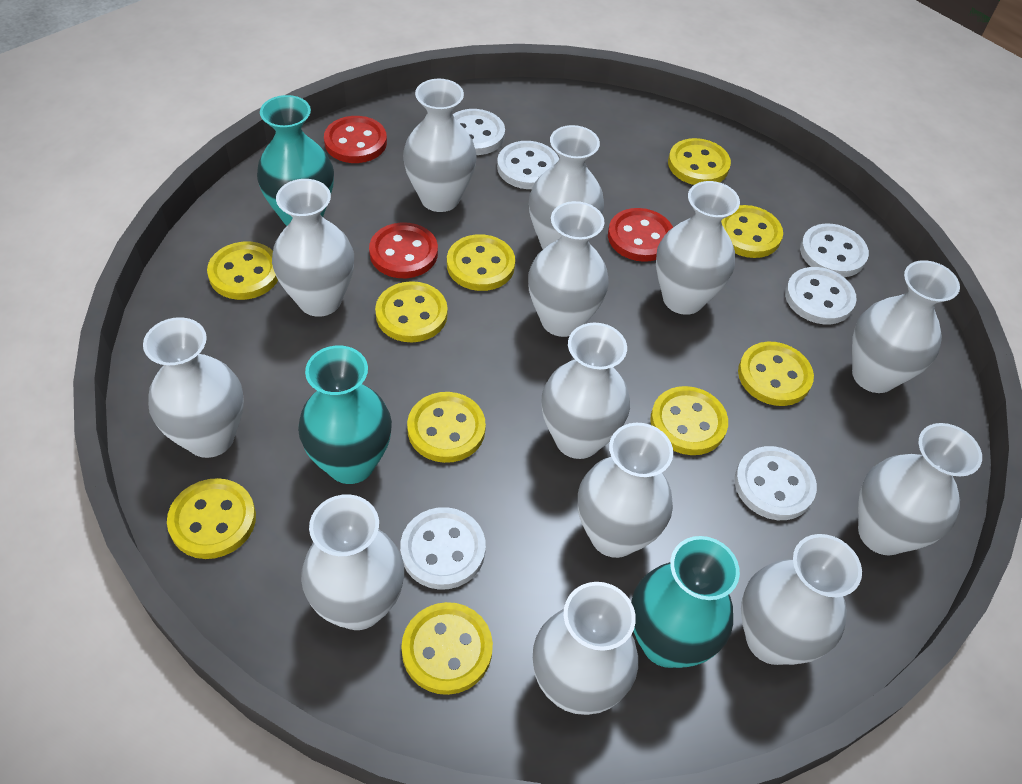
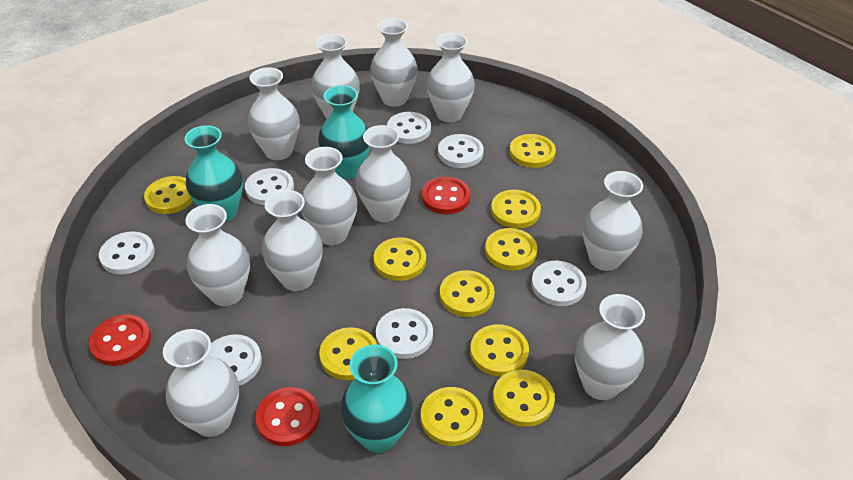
white button: [400,507,486,590] [453,109,505,155] [497,141,559,189] [735,446,817,520] [785,267,856,324] [800,224,869,277] = 6 -> [99,232,155,275] [207,334,262,386] [245,168,294,205] [376,308,433,359] [387,112,431,144] [438,134,484,168] [531,261,587,306] = 7
white vase: [143,317,244,458] [272,179,354,317] [301,494,404,630] [403,79,477,212] [528,201,609,337] [529,125,604,249] [533,582,638,715] [542,322,630,459] [578,423,673,558] [656,181,740,315] [741,534,862,665] [852,260,960,393] [858,423,982,555] = 13 -> [163,329,239,437] [186,204,250,306] [248,67,299,160] [262,190,323,291] [301,147,357,245] [311,34,360,119] [355,125,411,222] [370,18,418,107] [426,33,475,122] [575,294,645,400] [583,171,643,271] = 11

